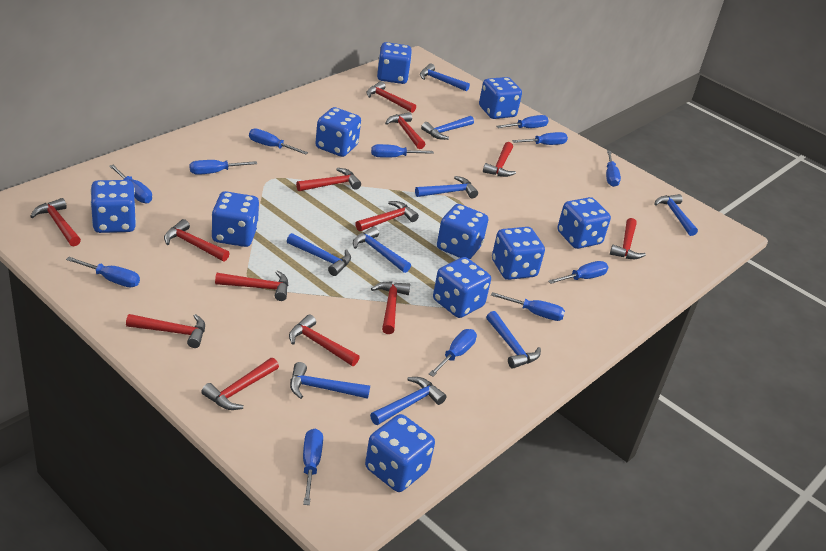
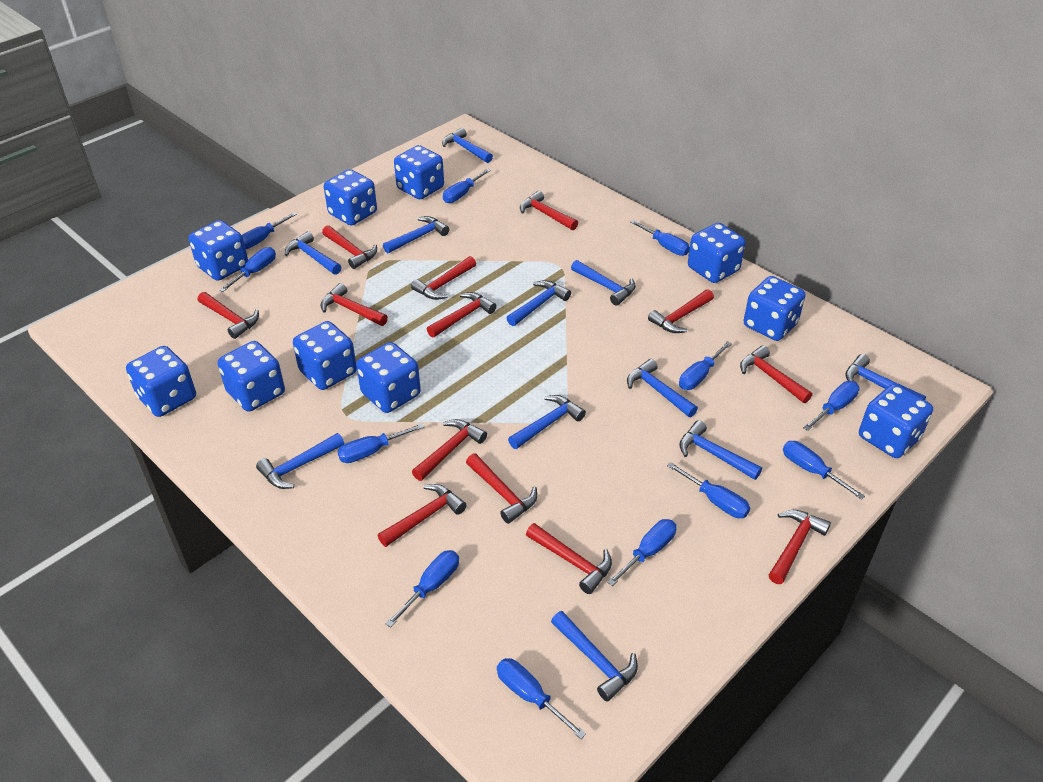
blue hammer: [287,233,351,276] [290,362,370,399] [353,227,411,273] [370,377,447,425] [415,176,478,198] [420,63,470,92] [421,116,474,140] [486,311,541,369] [655,194,698,236] = 9 -> [256,433,344,489] [285,231,342,275] [383,216,449,253] [442,128,493,163] [507,280,571,326] [508,395,586,449] [551,611,638,702] [571,260,636,305] [627,359,698,417] [679,420,762,480] [845,354,926,400] = 11

